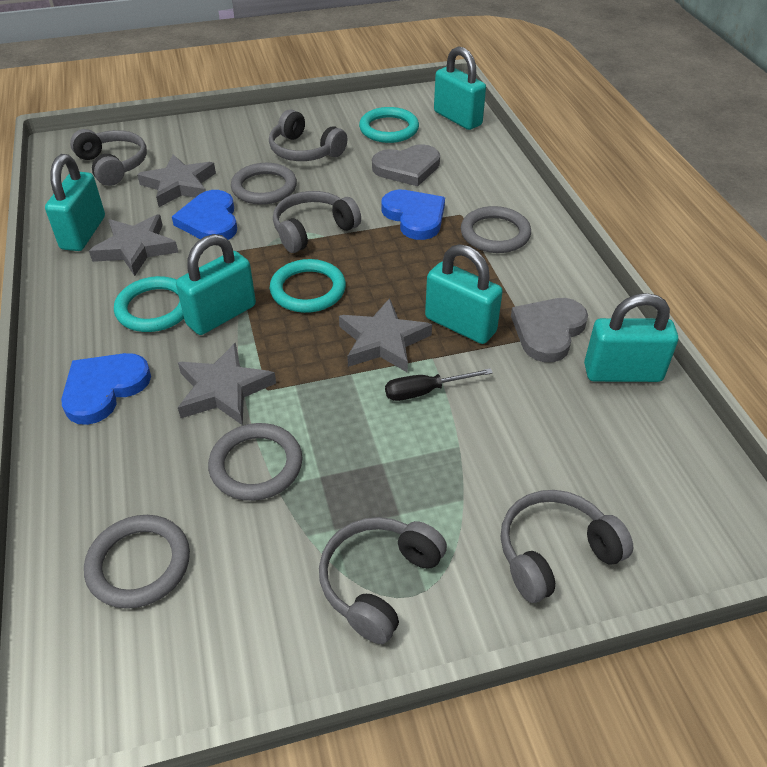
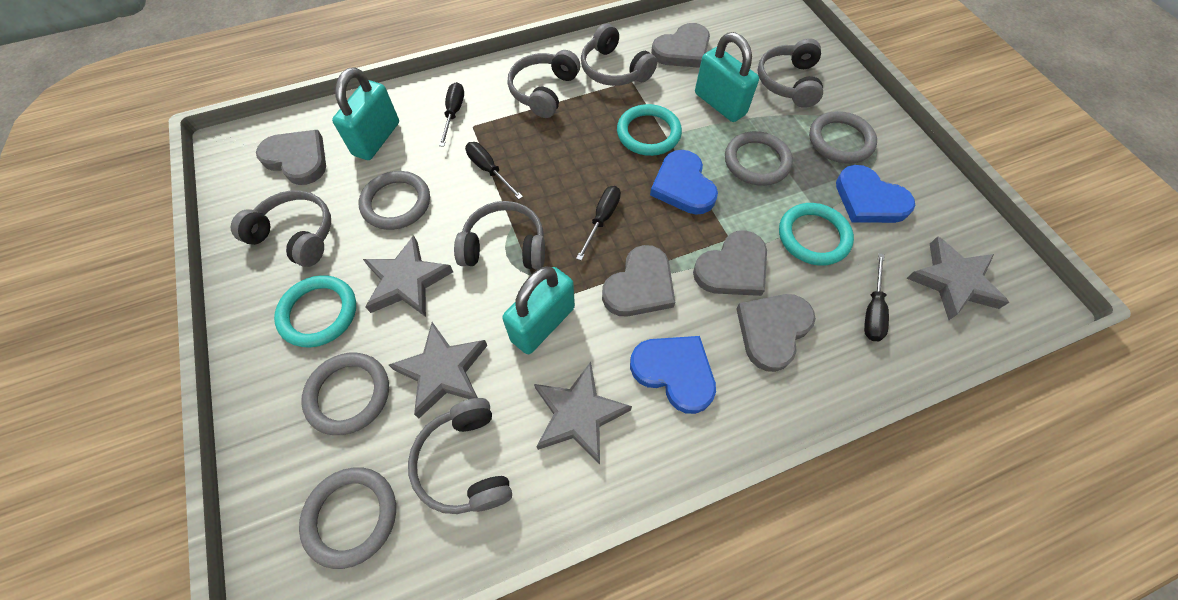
black screwdriver: [385,368,493,401] = 1 -> [439,82,464,146] [465,142,523,199] [576,186,621,261] [864,253,889,341] = 4
grey headphones: [70,129,147,186] [269,110,347,161] [273,191,361,253] [319,517,447,644] [501,490,633,603] = 5 -> [231,190,331,267] [408,398,512,514] [454,201,545,270] [508,50,580,118] [581,23,657,86] [758,38,823,108] = 6
grey heart: [372,144,440,186] [511,298,588,362] = 2 -> [256,130,326,185] [602,245,675,317] [651,23,710,68] [693,230,767,296] [736,294,816,372] = 5
grey ring: [84,515,190,609] [208,423,302,501] [231,163,297,205] [461,206,531,253] = 4 -> [299,467,396,569] [301,353,389,435] [359,171,430,230] [725,131,793,186] [809,111,877,164] = 5
turquoise padlock: [45,154,105,251] [176,234,256,335] [425,244,503,344] [434,46,486,130] [584,293,678,382] = 5 -> [332,67,399,160] [502,267,575,354] [695,32,759,122] = 3

